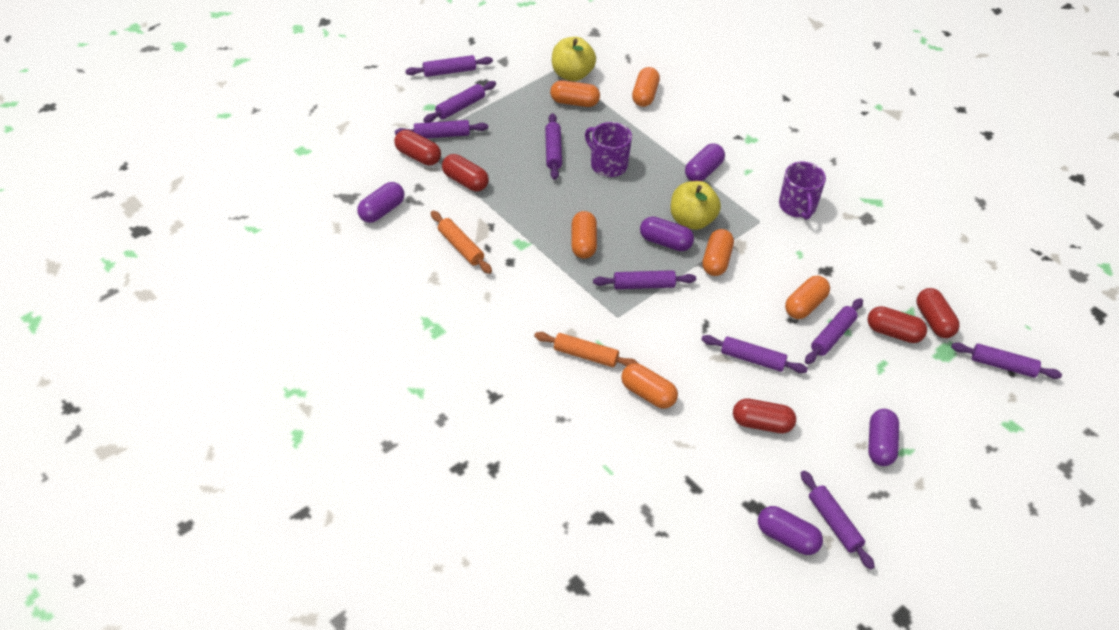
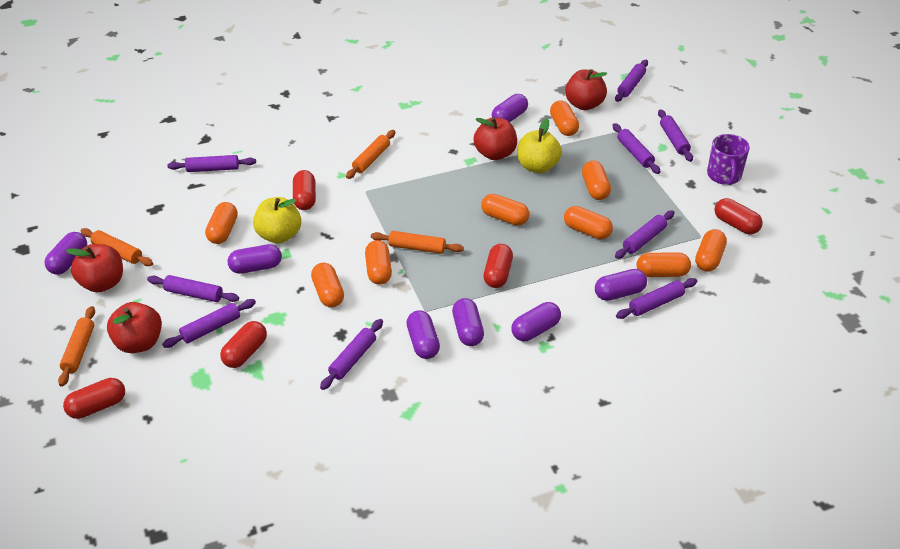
orange capsule: [550,80,600,107] [571,211,597,259] [621,363,678,409] [632,67,660,107] [702,229,734,276] [785,276,830,319] = 6 -> [205,202,238,244] [311,263,344,307] [365,240,392,285] [481,194,529,226] [550,100,579,136] [564,206,613,240] [582,161,611,200] [637,252,691,277] [695,229,727,272] = 9
orange rolling pin: [431,211,492,274] [534,332,639,367] = 2 -> [58,306,95,386] [80,228,153,266] [346,130,395,179] [371,231,464,254] = 4
purple capsule: [357,182,404,223] [640,216,694,251] [685,143,725,181] [758,506,823,555] [868,409,899,466] = 5 -> [44,232,87,275] [228,244,282,274] [406,310,440,359] [452,298,484,346] [492,94,528,122] [511,302,561,341] [595,269,647,301] = 7
purple mug: [585,122,632,177] [779,162,826,220] = 2 -> [707,134,750,185] = 1
red apple: none = 0 -> [66,244,123,292] [107,302,162,353] [474,117,517,160] [565,69,607,110] = 4

